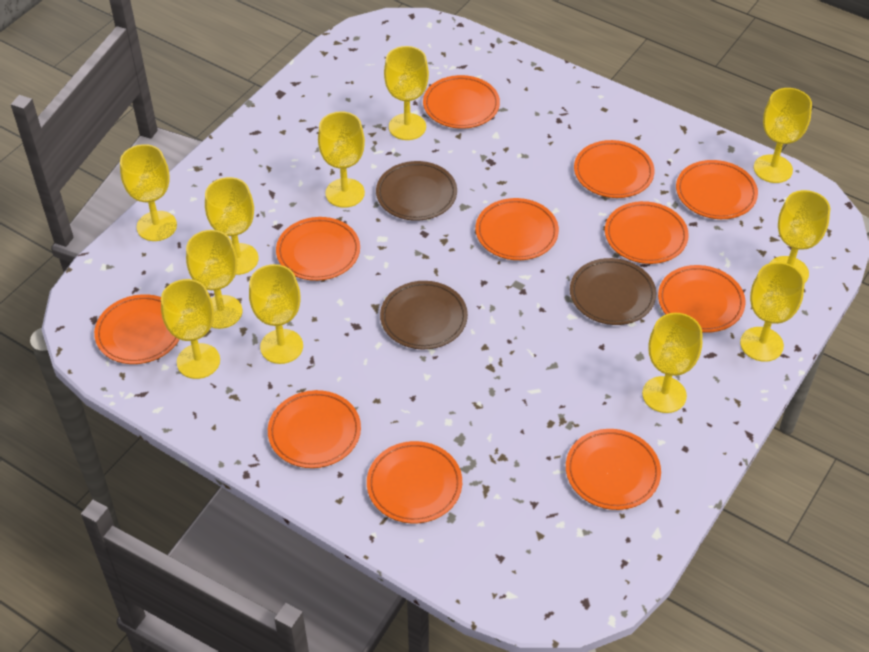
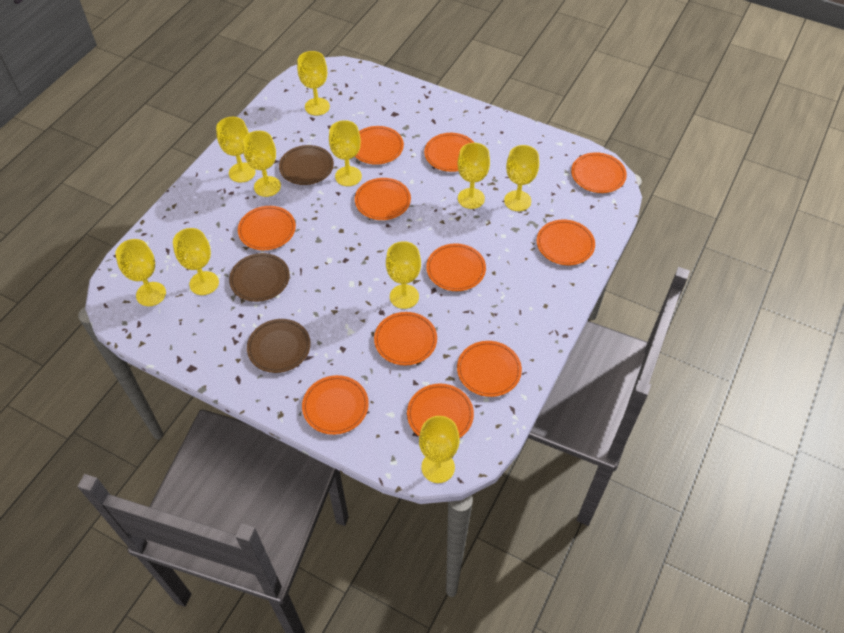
yellow goblet: [120,144,177,241] [161,279,220,379] [186,230,242,329] [205,177,259,275] [249,264,303,364] [318,112,365,208] [384,46,429,140] [642,313,702,413] [740,262,805,362] [754,88,812,183] [770,190,830,283] = 11 -> [115,239,166,306] [173,228,219,295] [216,117,255,183] [243,131,281,197] [297,51,330,116] [329,120,362,186] [386,241,421,309] [419,416,460,483] [458,143,490,209] [504,145,539,211] = 10

